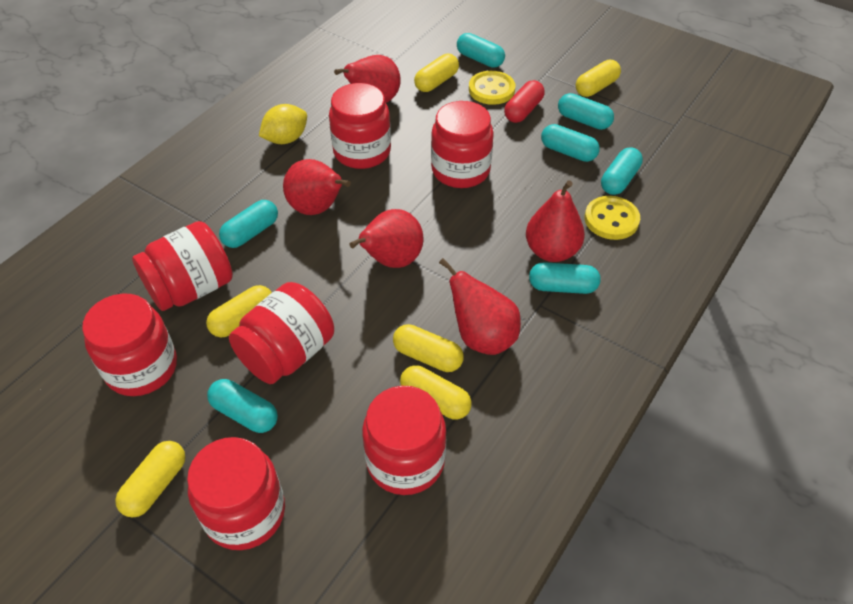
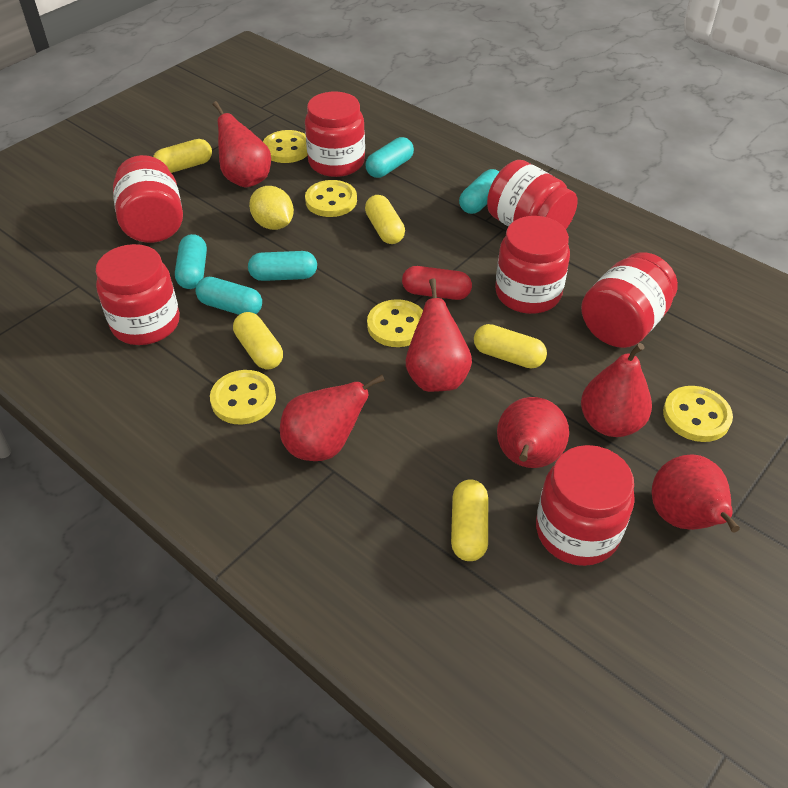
red pear: [283,159,351,215] [334,55,401,103] [349,209,423,268] [439,258,521,355] [526,180,585,262] = 5 -> [213,101,271,188] [280,374,385,461] [406,279,472,392] [497,397,569,468] [581,343,652,437] [652,454,740,532] = 6
turquoise capsule: [207,379,278,433] [219,200,278,248] [457,33,505,68] [529,262,601,294] [541,124,600,162] [558,93,614,130] [601,147,643,195] = 7 -> [175,234,207,289] [196,277,262,315] [248,251,317,281] [365,137,414,178] [459,169,499,214] = 5
yellow button: [469,71,515,105] [585,196,640,240] = 2 -> [210,370,276,424] [263,130,308,163] [305,180,357,217] [367,299,423,347] [663,386,733,442] = 5
yellow capsule: [115,441,186,517] [206,285,272,337] [393,324,464,372] [400,365,472,420] [414,54,459,92] [576,60,621,97] = 6 -> [153,139,212,173] [233,312,283,369] [365,195,405,244] [451,480,488,561] [474,324,547,368] = 5

